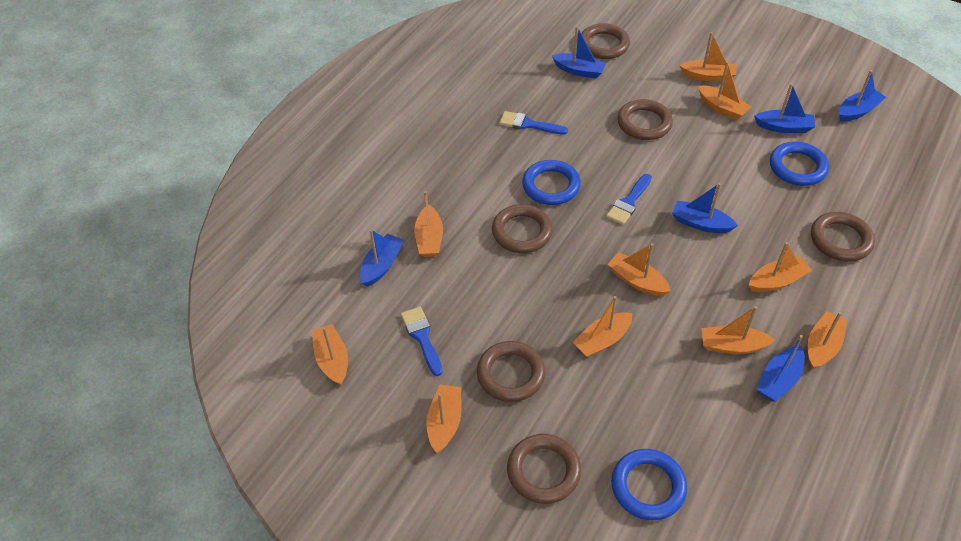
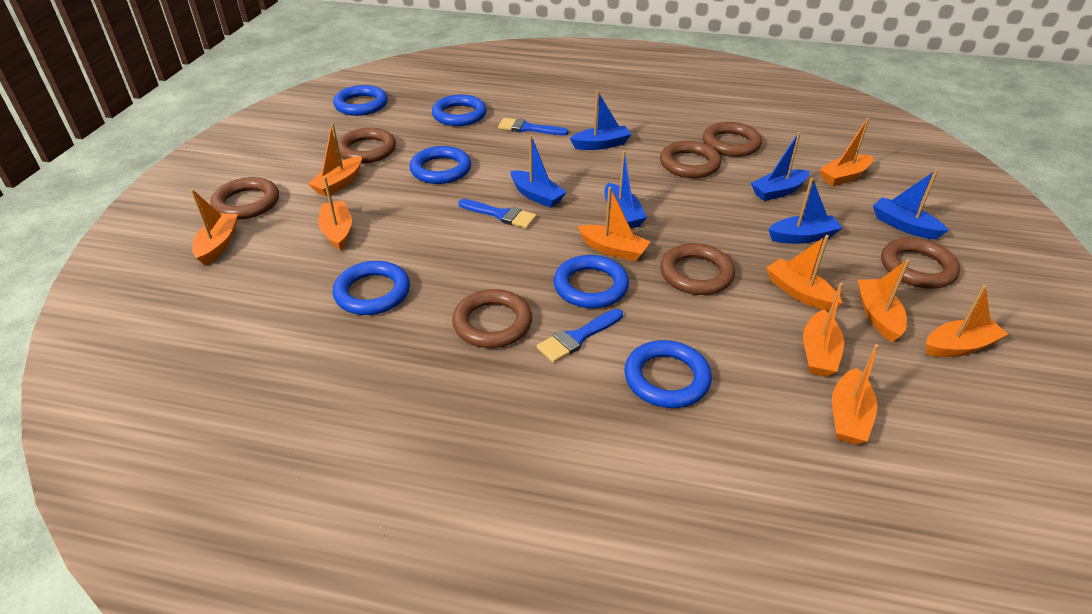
blue ring: [522,160,581,205] [611,449,687,520] [770,142,829,186] = 3 -> [333,85,388,116] [333,261,410,315] [410,146,471,184] [432,95,487,126] [554,255,629,308] [624,340,712,408] = 6
brown ring: [477,341,545,402] [492,204,553,253] [507,434,581,504] [581,23,630,59] [617,99,673,140] [811,212,875,262] = 6 -> [211,177,279,220] [338,128,396,164] [452,289,532,348] [660,141,721,178] [660,243,735,295] [703,122,762,157] [881,238,960,289] = 7

